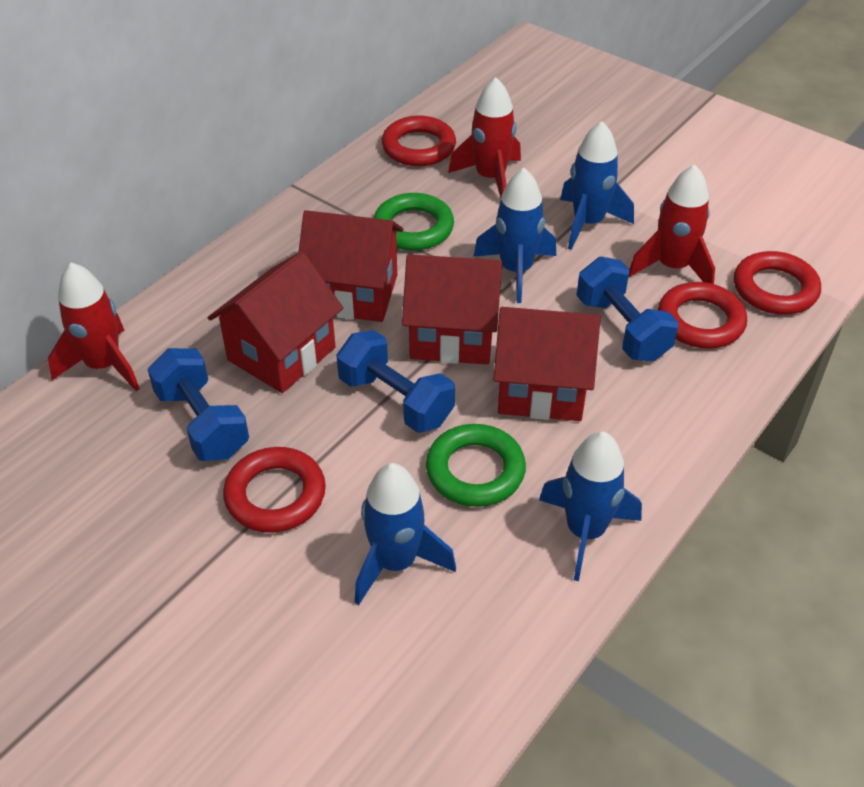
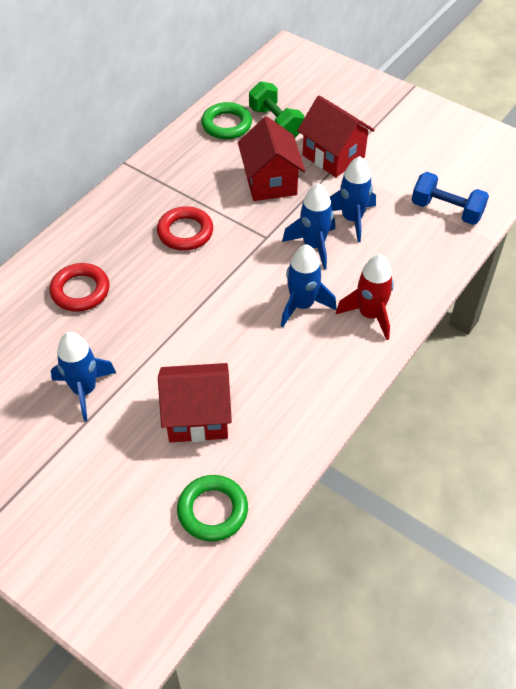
blue dumbbell: [147,348,249,461] [336,330,455,433] [576,257,679,362] = 3 -> [412,172,489,225] = 1
green dumbbell: none = 0 -> [249,81,304,138] = 1
red house: [208,252,343,393] [298,210,403,322] [402,254,503,365] [493,307,601,421] = 4 -> [158,363,232,442] [238,116,305,201] [297,95,375,177] = 3
red ring: [223,447,326,533] [382,116,456,166] [658,282,747,348] [734,251,821,315] = 4 -> [50,263,110,312] [157,206,213,251] = 2
red rocket: [48,262,140,391] [448,77,521,198] [629,165,715,284] = 3 -> [336,254,394,340] = 1

